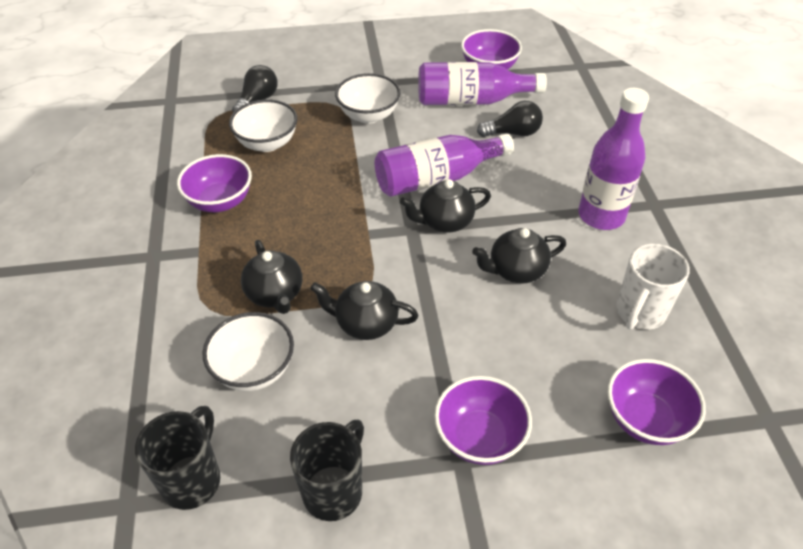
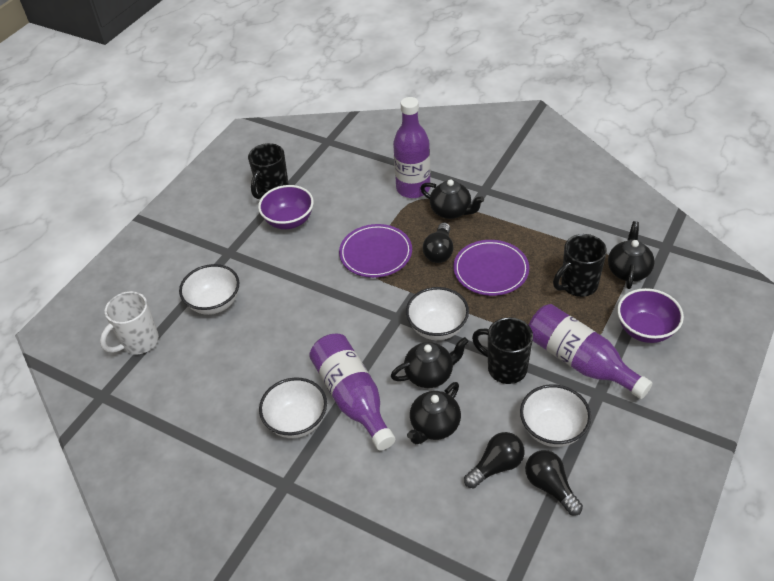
black light bulb: [232,65,278,113] [477,101,543,137] = 2 -> [423,223,454,263] [464,432,525,489] [525,450,583,516] = 3
black mug: [135,406,220,510] [290,420,364,521] = 2 -> [248,143,289,199] [472,317,533,384] [553,234,607,297] = 3
purple bowl: [177,154,252,212] [434,376,532,465] [461,29,522,70] [607,359,706,445] = 4 -> [258,185,314,229] [617,288,684,343] = 2
purple plate: none = 0 -> [339,224,412,278] [453,240,529,296] = 2
white bowl: [203,312,294,391] [229,99,298,152] [335,73,401,124] = 3 -> [179,264,239,315] [259,378,327,438] [406,287,469,340] [520,384,591,447] = 4

